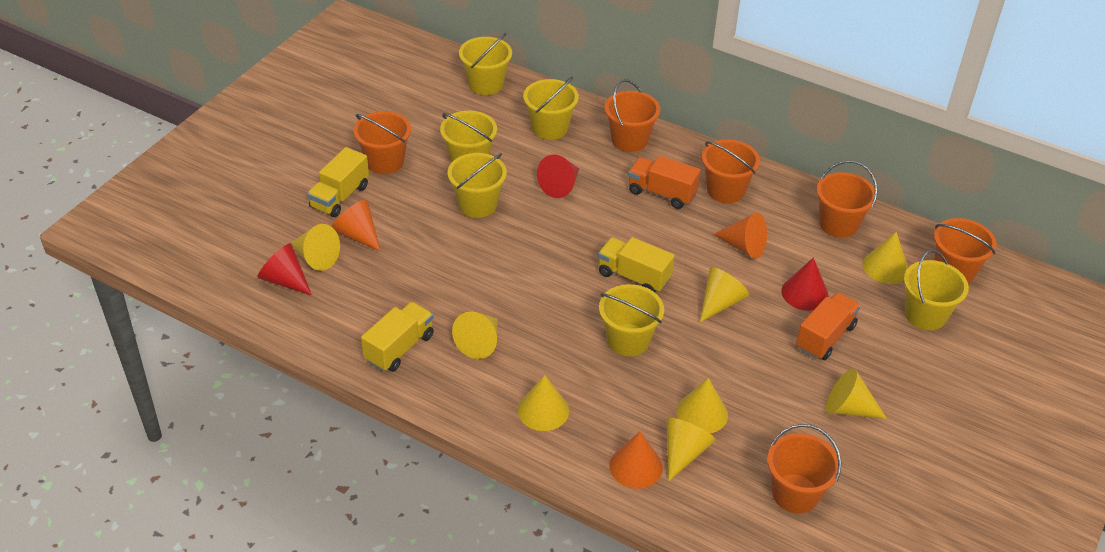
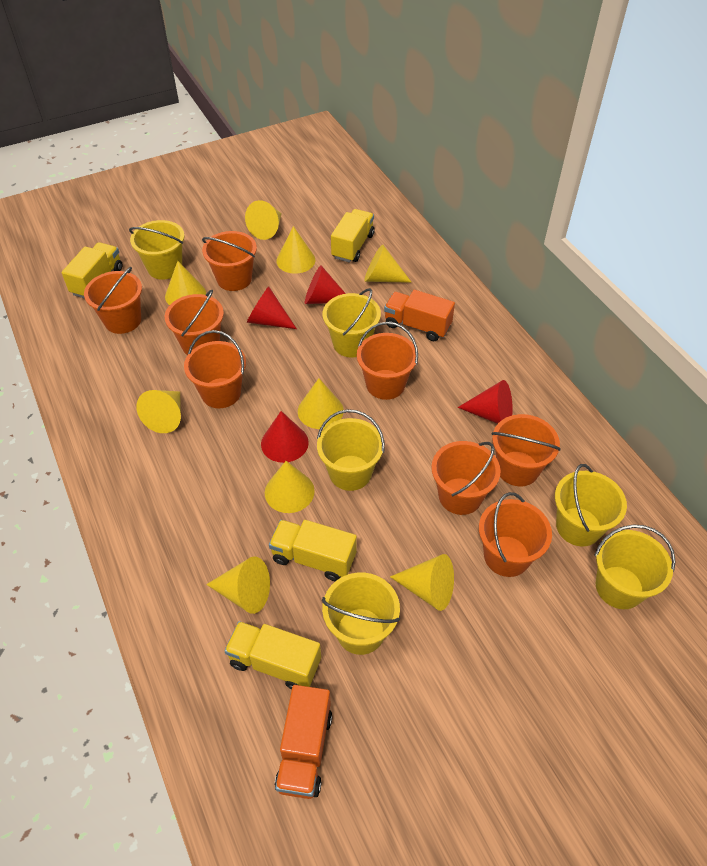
orange bucket: [354,111,411,174] [604,79,660,152] [702,139,760,203] [767,424,841,513] [817,160,878,238] [934,218,997,284] = 6 -> [84,267,142,334] [165,290,224,355] [184,330,246,408] [202,231,257,291] [357,322,418,400] [431,441,501,515] [479,492,552,577] [492,414,561,486] = 8
orange cone: [332,200,381,252] [609,431,663,489] [713,213,767,259] = 3 -> none = 0
red cone: [258,243,312,295] [537,154,579,198] [781,257,829,311] = 3 -> [247,287,297,329] [261,411,309,463] [305,265,346,304] [458,380,513,424] = 4
yellow cone: [291,224,340,271] [452,312,498,359] [518,375,569,431] [666,418,716,482] [677,378,728,433] [700,267,749,322] [826,369,887,419] [863,232,908,284] = 8 -> [136,390,181,433] [165,261,206,305] [206,556,270,614] [245,200,282,240] [265,461,315,513] [276,226,315,274] [298,378,344,429] [364,244,412,283] [390,554,454,611] = 9
yellow truck: [307,147,369,217] [361,302,434,372] [598,237,675,292] = 3 -> [61,242,122,298] [224,621,321,690] [269,520,357,581] [331,209,375,263] = 4

